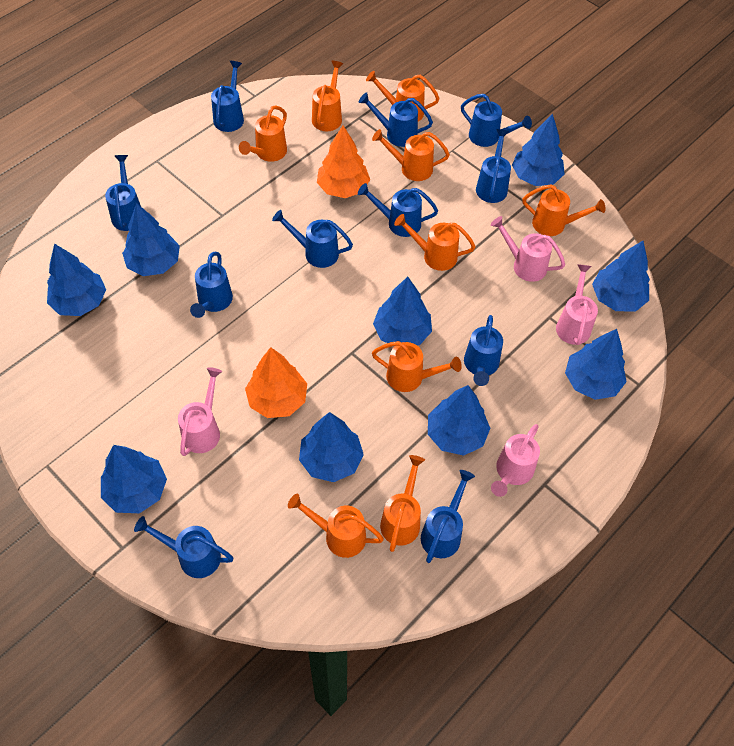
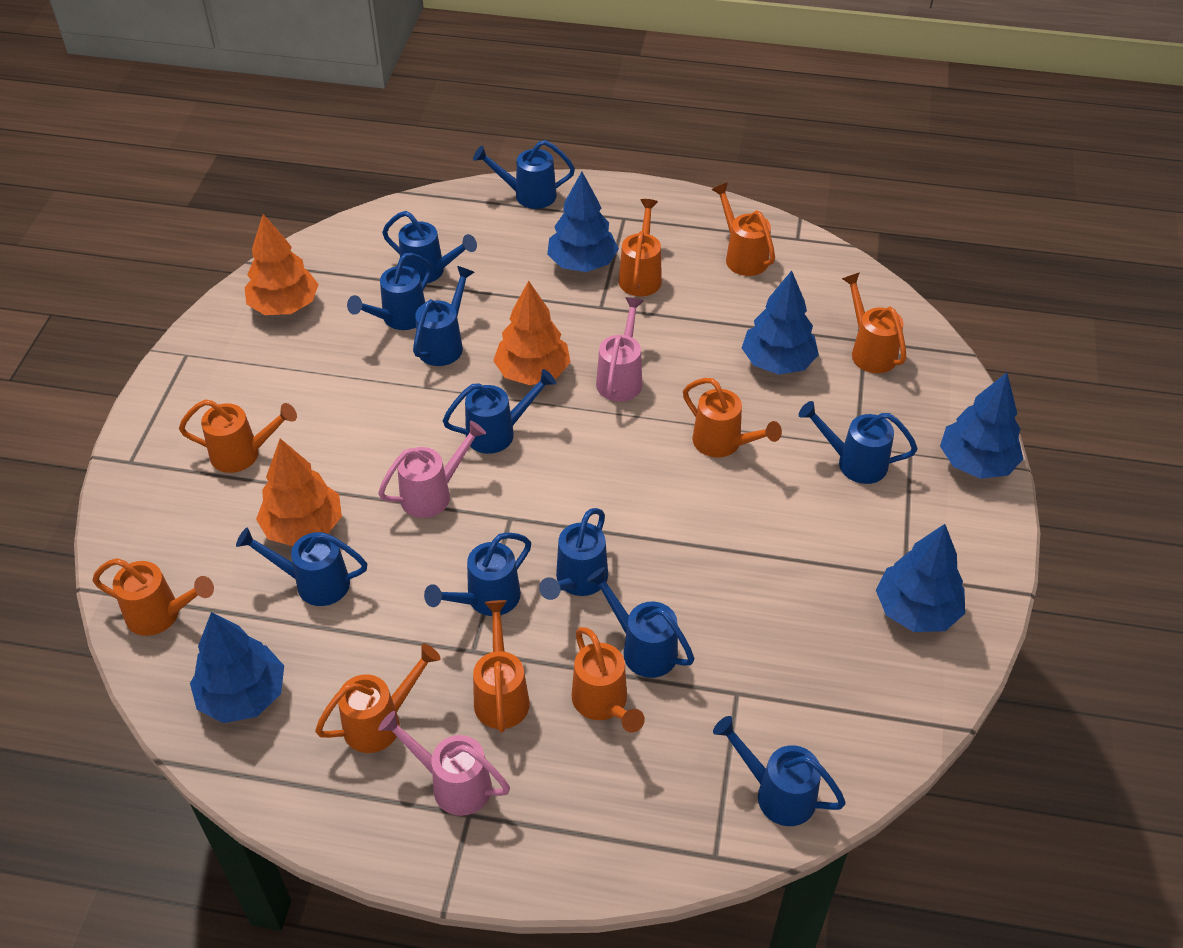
blue tree: [47,243,106,316] [101,445,167,513] [122,203,180,276] [299,412,364,482] [373,276,432,346] [428,385,490,456] [512,114,565,186] [565,329,627,400] [592,241,650,311] = 9 -> [190,612,284,723] [547,172,619,272] [742,270,819,375] [876,524,965,632] [940,372,1023,479] = 5
orange tree: [245,347,307,418] [317,125,370,198] = 2 -> [244,214,319,315] [256,438,342,546] [493,281,571,385] = 3
pink watering can: [178,367,222,456] [491,216,565,282] [491,424,540,497] [556,264,598,345] = 4 -> [378,421,486,518] [378,711,510,816] [596,297,643,402] = 3

